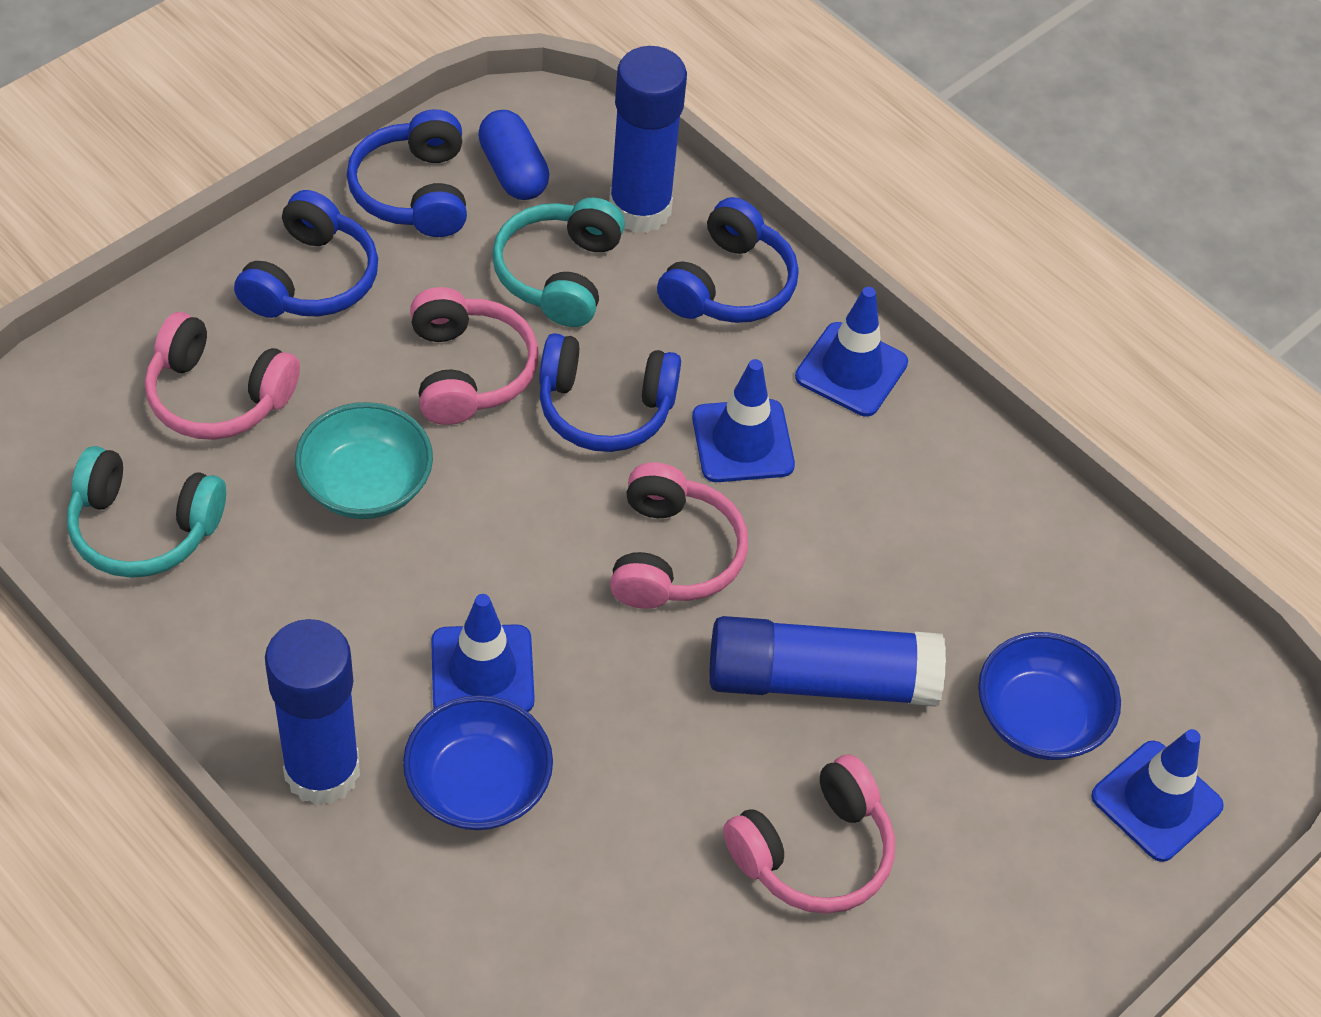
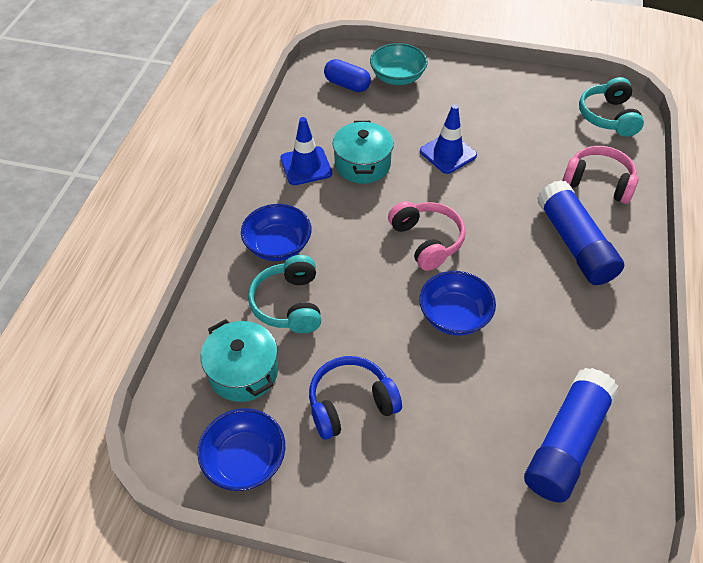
blue bowl: [403,695,553,830] [978,632,1121,760] = 2 -> [197,408,285,491] [241,204,312,261] [419,271,496,336] = 3
blue glue stick: [265,619,360,805] [609,46,687,233] [709,616,946,707] = 3 -> [524,368,618,503] [537,180,624,285] = 2
blue headphones: [234,190,378,318] [347,109,467,237] [539,333,681,452] [657,197,799,323] = 4 -> [309,356,402,440] = 1
blue traffic cone: [431,594,535,712] [692,359,795,482] [795,287,908,417] [1091,729,1224,862] = 4 -> [280,117,332,185] [420,104,477,174] = 2
pink headphones: [145,312,300,440] [410,287,539,425] [610,462,748,609] [723,754,895,914] = 4 -> [388,201,466,271] [562,146,638,204] = 2
turquoise pot: none = 0 -> [201,319,278,402] [333,121,394,184] = 2

